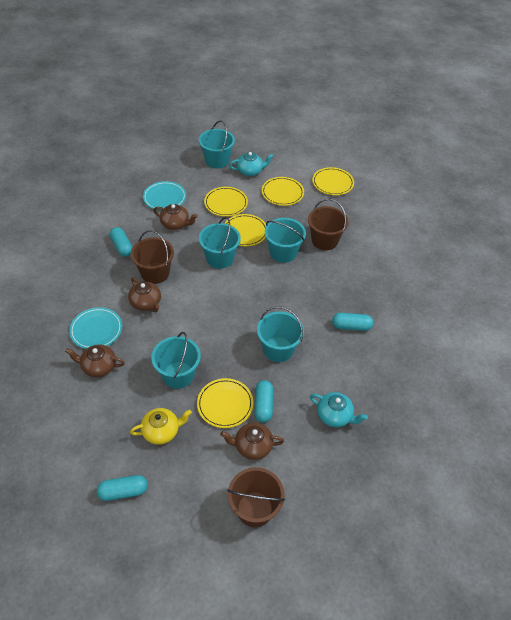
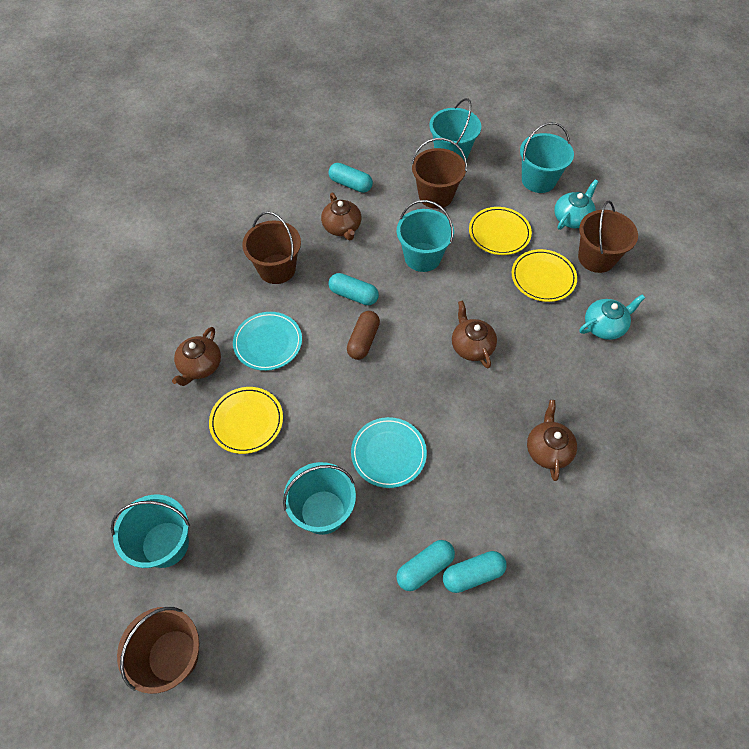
brown bucket: [131,230,174,284] [227,467,285,527] [308,199,349,250] = 3 -> [117,607,199,694] [242,212,301,284] [411,138,467,209] [578,201,638,273] = 4
brown capsule: none = 0 -> [347,311,380,360] = 1
yellow plate: [197,378,253,428] [204,187,248,217] [224,214,266,246] [262,177,304,206] [312,167,354,195] = 5 -> [209,387,283,454] [469,207,532,255] [512,249,577,302] = 3
yellow teapot: [130,408,192,445] = 1 -> none = 0

